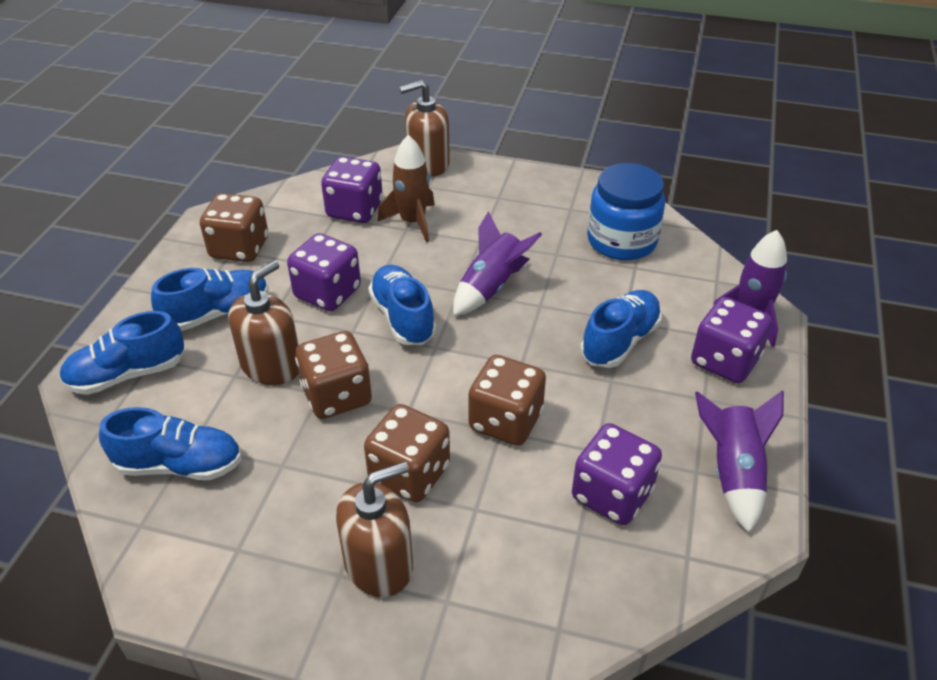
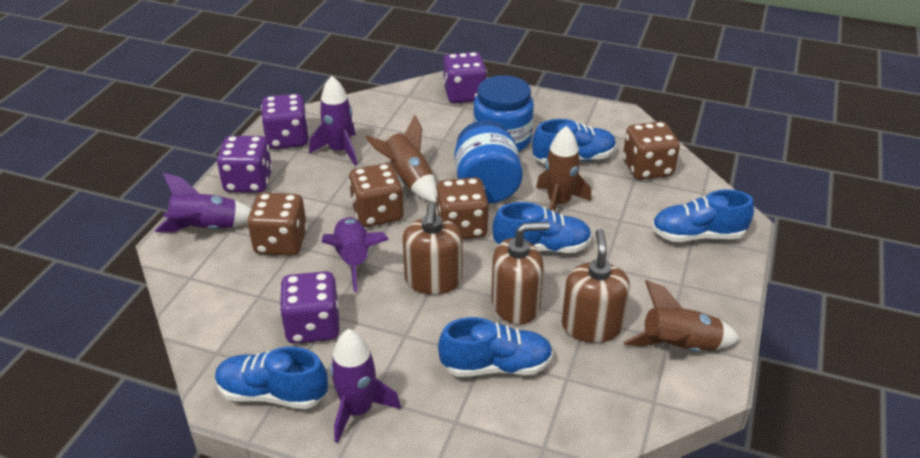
blue jar: [587,163,665,260] = 1 -> [454,120,523,204] [473,75,534,152] = 2
brown rocket: [378,135,435,242] = 1 -> [365,115,437,203] [536,126,592,212] [623,280,740,352] = 3
purple rocket: [453,211,542,316] [695,391,784,533] [713,230,787,347] = 3 -> [155,173,251,232] [309,76,357,166] [321,217,389,292] [330,329,401,443] = 4

